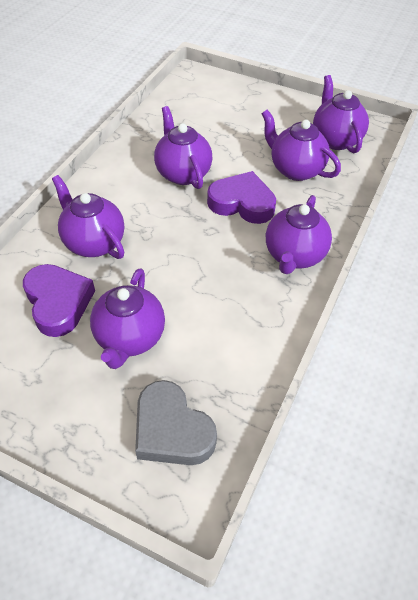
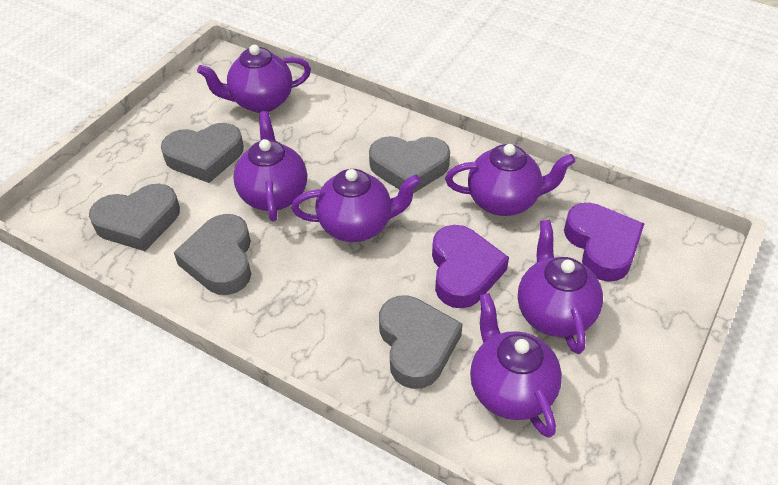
grey heart: [135,380,217,465] = 1 -> [89,184,180,251] [161,123,244,183] [174,214,251,295] [369,136,450,193] [379,295,463,389] = 5

